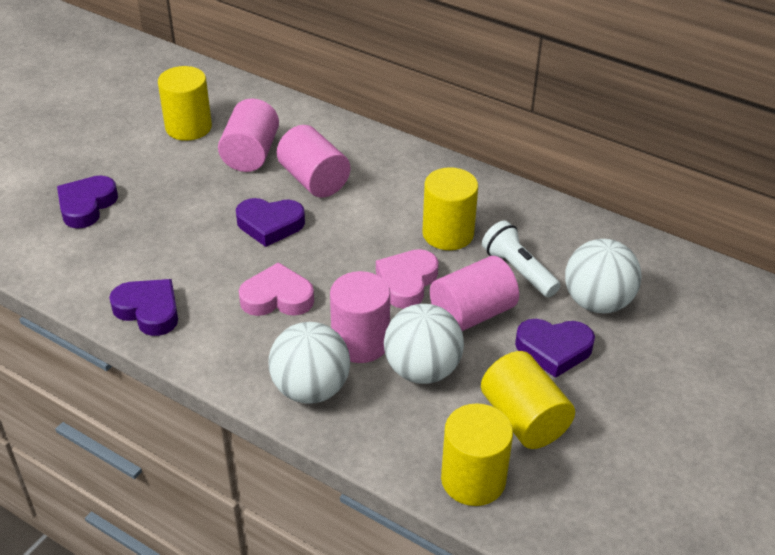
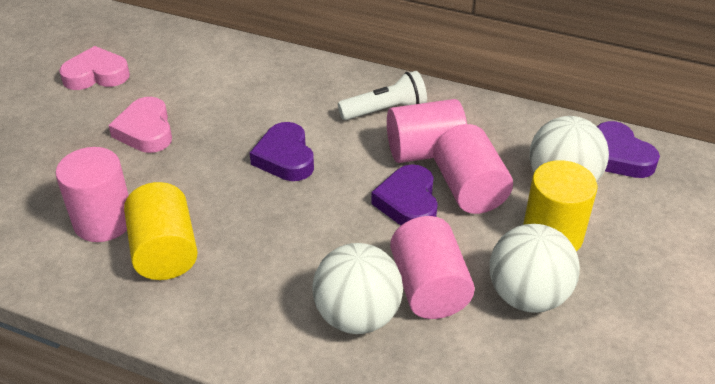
purple heart: [57,175,118,229] [109,279,178,336] [236,198,305,247] [515,319,595,378] = 4 -> [250,122,314,181] [371,164,438,225] [597,121,660,178] = 3
yellow cylinder: [158,66,212,141] [422,167,478,250] [441,403,513,506] [481,351,575,449] = 4 -> [124,182,198,280] [523,160,597,251] = 2

